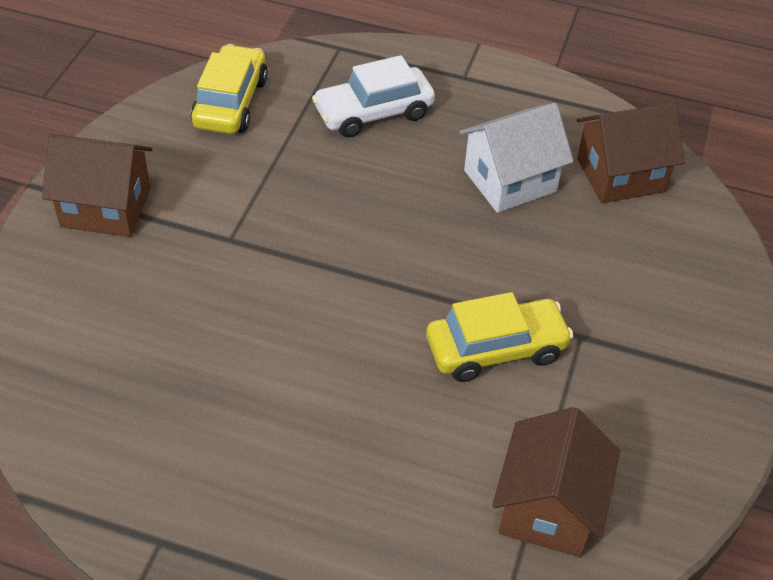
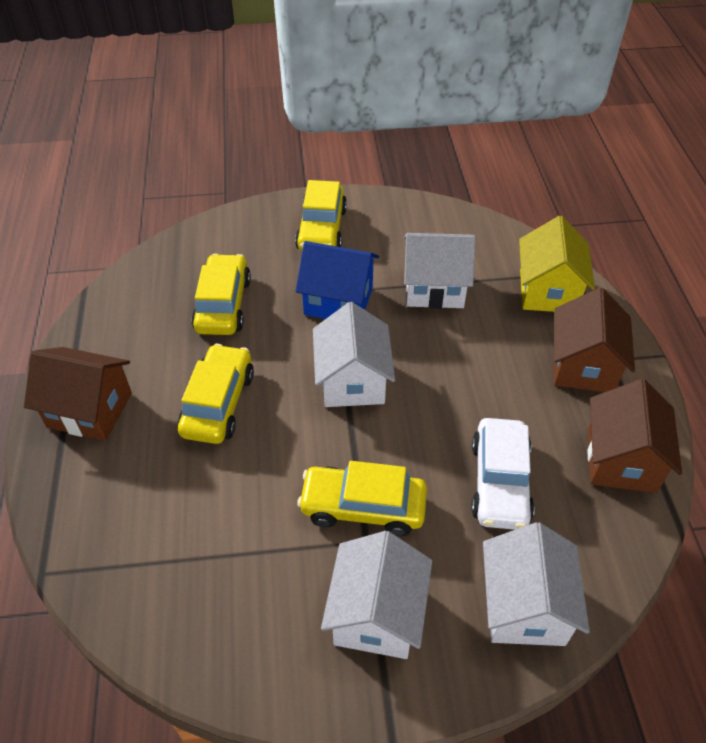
blue house: none = 0 -> [296,241,379,319] = 1
white house: [460,103,574,213] = 1 -> [313,302,395,407] [321,531,432,659] [404,233,475,309] [483,522,590,646] = 4
yellow car: [191,44,268,134] [426,292,573,382] = 2 -> [178,344,254,444] [192,254,251,335] [295,180,347,251] [298,461,427,536] = 4
yellow house: none = 0 -> [519,216,595,312] = 1

